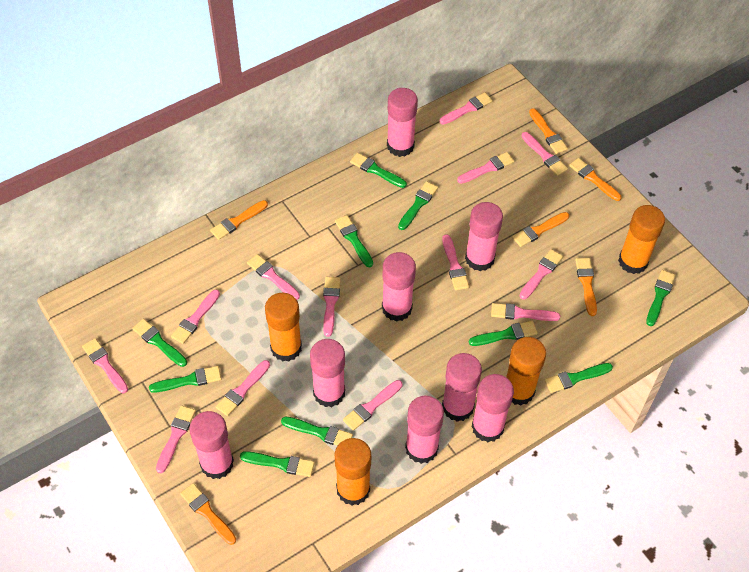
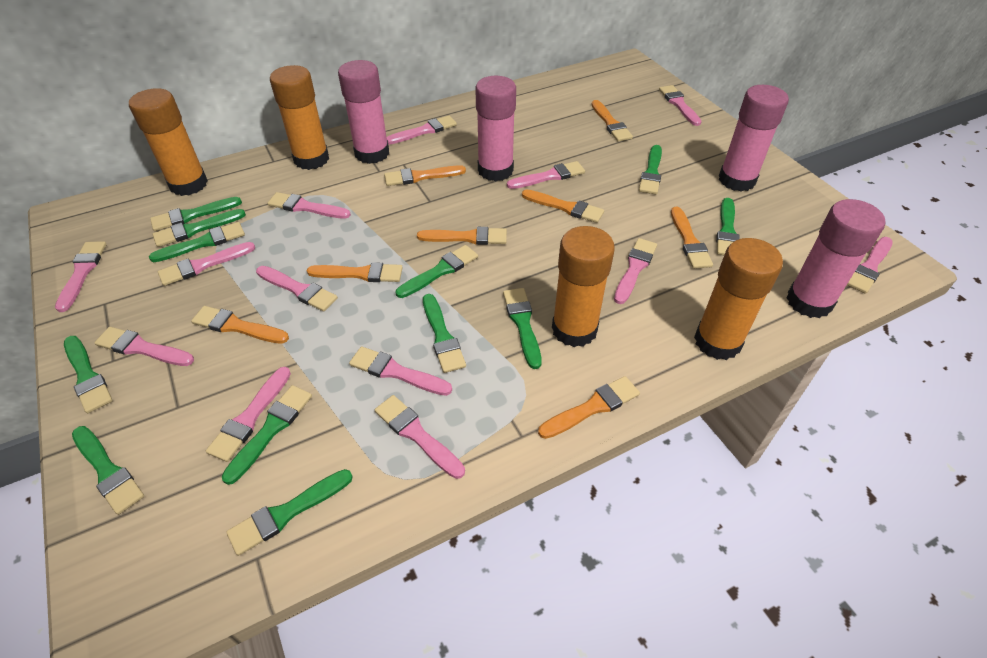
green brush: [132,319,187,367] [149,366,221,393] [240,451,315,477] [281,417,353,446] [335,215,373,267] [350,153,407,188] [398,181,438,230] [469,321,538,346] [545,363,613,393] [646,270,676,326] = 10 -> [64,336,113,413] [72,426,144,515] [149,222,245,262] [150,197,242,231] [152,209,246,247] [222,385,312,485] [226,469,353,556] [395,245,478,298] [423,294,466,373] [503,288,542,369] [639,145,662,194] [716,198,740,255] = 12
orange brush: [180,483,236,545] [210,200,268,240] [512,212,569,247] [529,108,568,154] [569,158,622,201] [575,258,597,316] = 6 -> [191,306,289,344] [307,262,403,282] [384,165,466,186] [417,227,507,245] [522,189,604,223] [538,376,640,439] [591,100,633,142] [671,207,713,269] = 8
pink glue stick: [189,411,234,479] [310,339,345,407] [382,252,416,322] [387,88,418,157] [405,396,444,464] [442,353,482,422] [465,202,503,271] [472,374,514,442] = 8 -> [338,60,389,164] [475,76,516,182] [719,85,789,192] [786,199,885,318] = 4

